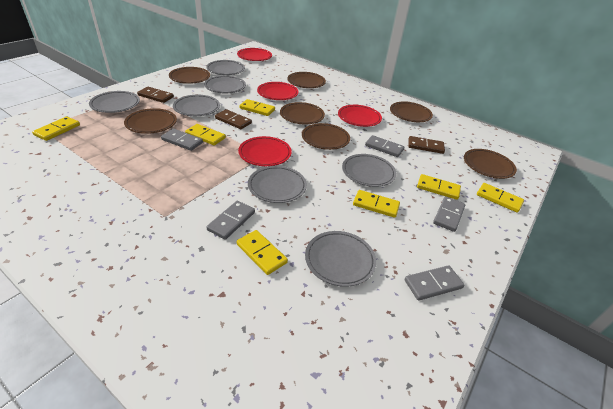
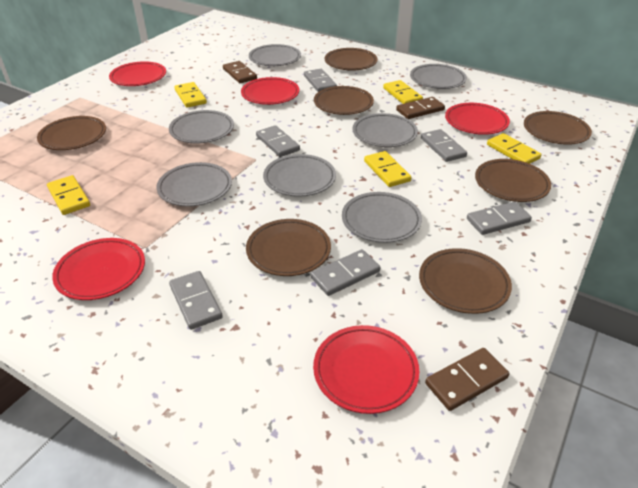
grey domino: [161,129,203,151] [207,201,255,240] [365,135,404,157] [405,265,464,301] [433,196,465,232] = 5 -> [169,271,223,330] [256,125,300,157] [304,69,337,92] [311,249,380,296] [421,129,467,162] [467,202,532,235] = 6
red plate: [237,48,272,61] [238,136,292,166] [257,82,298,100] [338,105,382,127] = 4 -> [52,238,145,300] [109,61,166,86] [241,77,299,105] [313,325,419,414] [445,103,510,135] = 5
yellow domino: [32,116,80,141] [185,124,226,145] [237,230,288,275] [239,99,275,116] [353,190,400,218] [417,174,461,200] [477,183,524,213] = 7 -> [47,175,90,215] [174,82,207,108] [364,151,412,187] [383,80,423,104] [487,133,542,164] = 5

